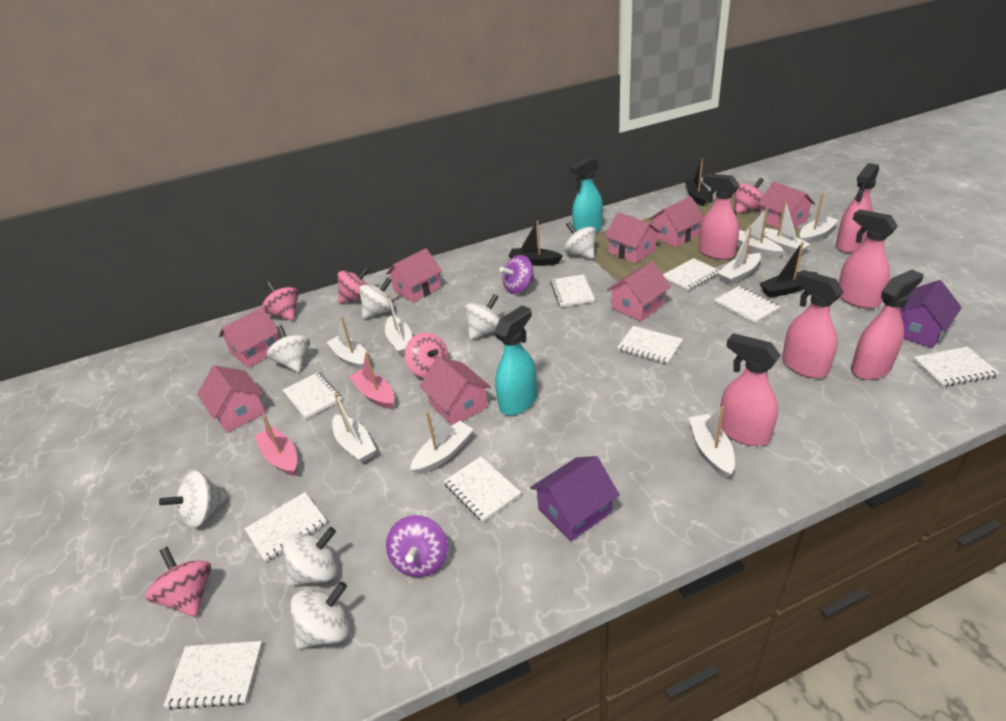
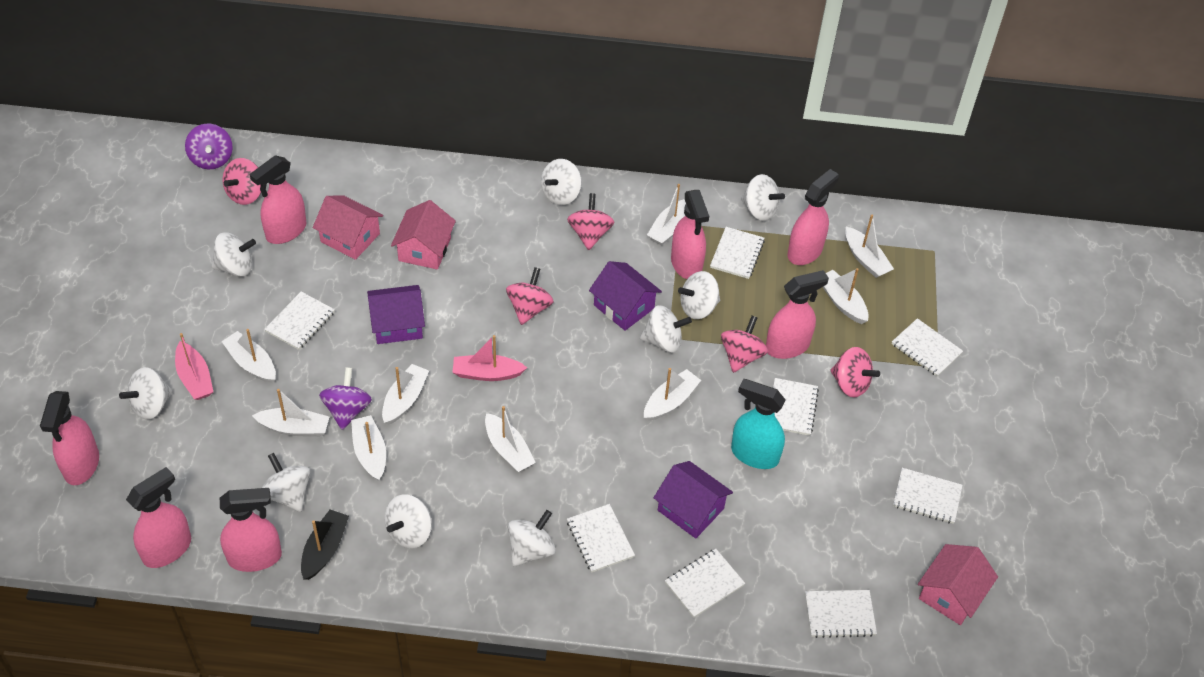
black boat: [508,220,563,266] [684,159,709,206] [759,242,818,298] = 3 -> [301,510,349,580] = 1
pink house: [197,365,266,433] [219,307,279,368] [386,248,442,303] [419,356,491,426] [605,212,661,263] [607,261,671,322] [649,197,704,247] [758,182,815,229] = 8 -> [313,196,383,260] [391,200,456,270] [918,544,998,625] = 3
pink spray bottle: [699,173,739,260] [720,333,781,446] [782,270,844,378] [836,163,879,253] [839,209,898,308] [851,270,923,380] = 6 -> [40,391,99,485] [126,467,191,568] [220,488,282,572] [250,155,306,244] [671,190,709,279] [766,270,829,359] [787,169,839,265] = 7
purple house: [530,456,620,541] [900,280,962,348] = 2 -> [367,285,425,344] [589,261,662,331] [653,461,733,538] = 3
turquoise spray bottle: [494,305,537,415] [570,157,603,233] = 2 -> [731,379,786,469] = 1
white notebook: [163,641,263,710] [244,492,327,562] [283,372,342,419] [444,456,521,522] [550,274,595,307] [618,326,683,364] [663,258,720,291] [714,286,781,324] [913,347,999,387] = 9 -> [264,292,335,350] [567,504,635,573] [665,549,745,618] [710,227,765,279] [773,378,819,436] [805,590,877,638] [892,318,963,377] [893,468,963,524] = 8
white spinning top: [159,471,228,528] [267,325,310,372] [283,527,338,586] [290,582,351,649] [359,277,394,319] [465,294,500,340] [564,222,596,259] = 7 -> [119,367,173,420] [211,233,256,276] [262,453,311,512] [384,494,432,548] [508,510,556,567] [541,159,582,205] [640,305,692,353] [678,271,720,319] [741,174,785,221] = 9

